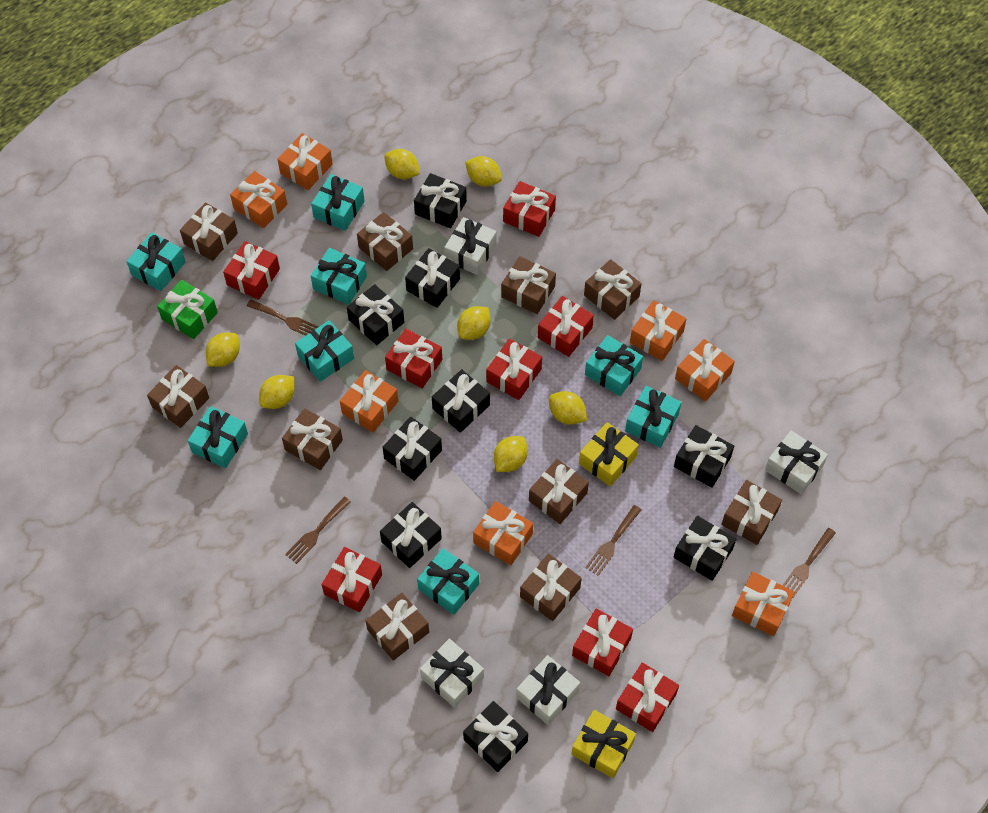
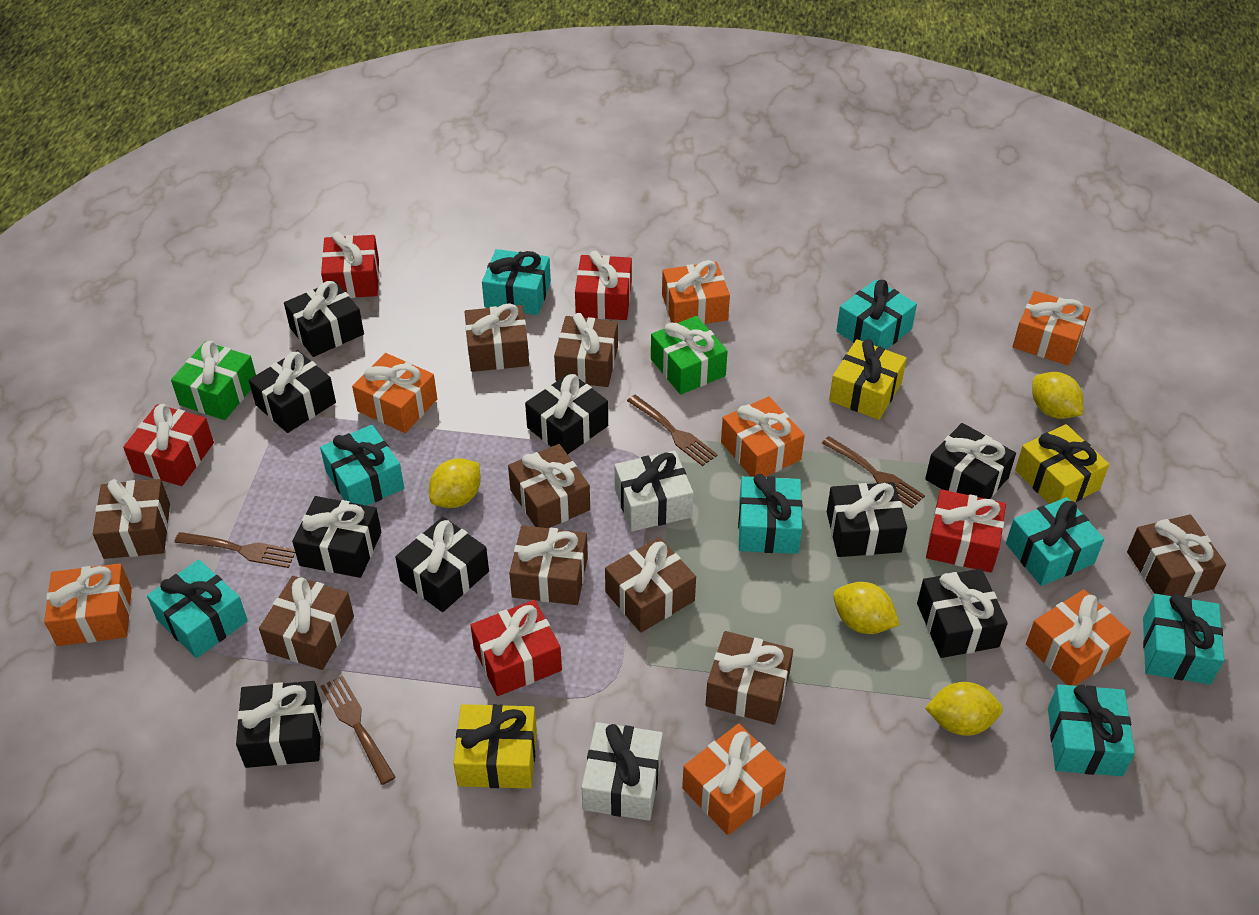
brown gift: [147,365,209,428] [180,202,238,261] [282,408,343,470] [357,212,413,271] [366,593,429,661] [501,256,556,314] [520,554,582,621] [529,459,589,524] [584,259,641,320] [721,480,782,545] = 10 -> [93,479,170,559] [259,576,354,670] [465,303,529,372] [508,444,590,528] [509,525,588,605] [554,313,618,387] [605,537,696,633] [706,631,793,725] [1127,514,1226,597] = 9
green gift: [157,280,218,339] = 1 -> [171,341,256,420] [651,316,728,395] = 2
red gift: [223,241,280,300] [321,547,382,612] [385,329,442,388] [486,339,542,400] [503,181,556,237] [538,296,594,357] [572,609,633,676] [616,662,679,732] = 8 -> [123,404,214,486] [321,232,379,298] [470,600,562,696] [575,251,632,320] [926,489,1006,573] = 5
white gift: [420,639,484,708] [444,217,496,275] [516,655,580,725] [765,431,828,494] = 4 -> [581,722,663,821] [615,451,693,531] = 2
yellow gift: [571,710,636,778] [579,422,639,486] = 2 -> [453,704,537,789] [829,339,907,420] [1015,424,1109,504] = 3
yellow lemon: [206,333,240,367] [259,375,295,409] [384,149,420,179] [457,306,490,340] [465,156,502,187] [494,436,528,472] [549,391,587,425] = 7 -> [429,458,480,508] [833,582,899,634] [925,682,1003,736] [1032,372,1083,419] = 4

